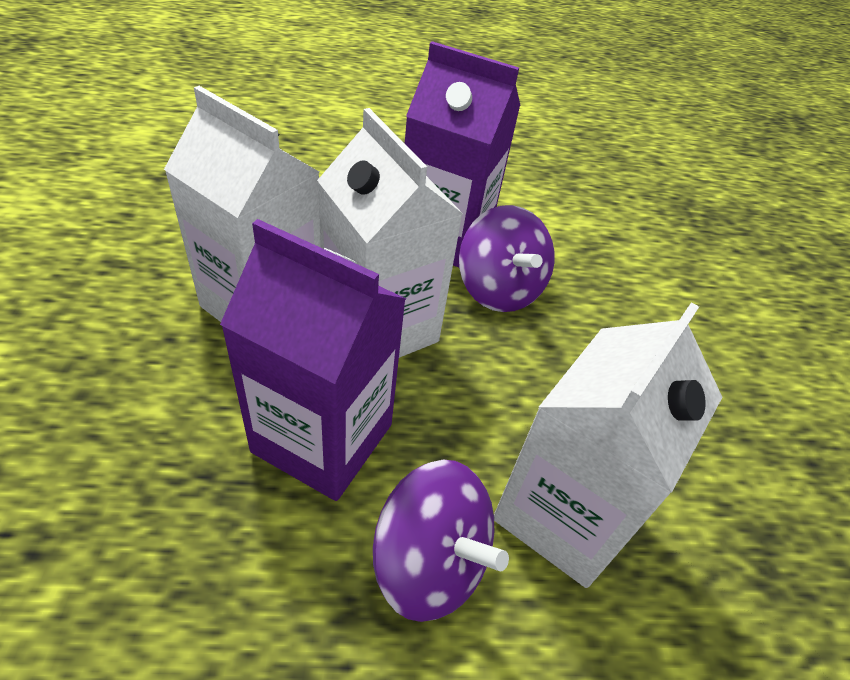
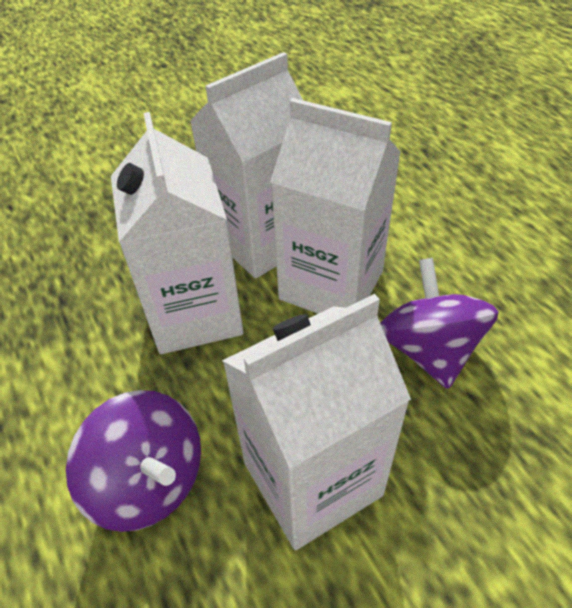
purple carton: [220,219,406,501] [405,41,521,268] = 2 -> none = 0
white carton: [164,86,321,322] [317,108,463,358] [494,303,722,588] = 3 -> [111,112,243,354] [190,52,303,279] [222,294,411,550] [270,98,401,314] = 4

